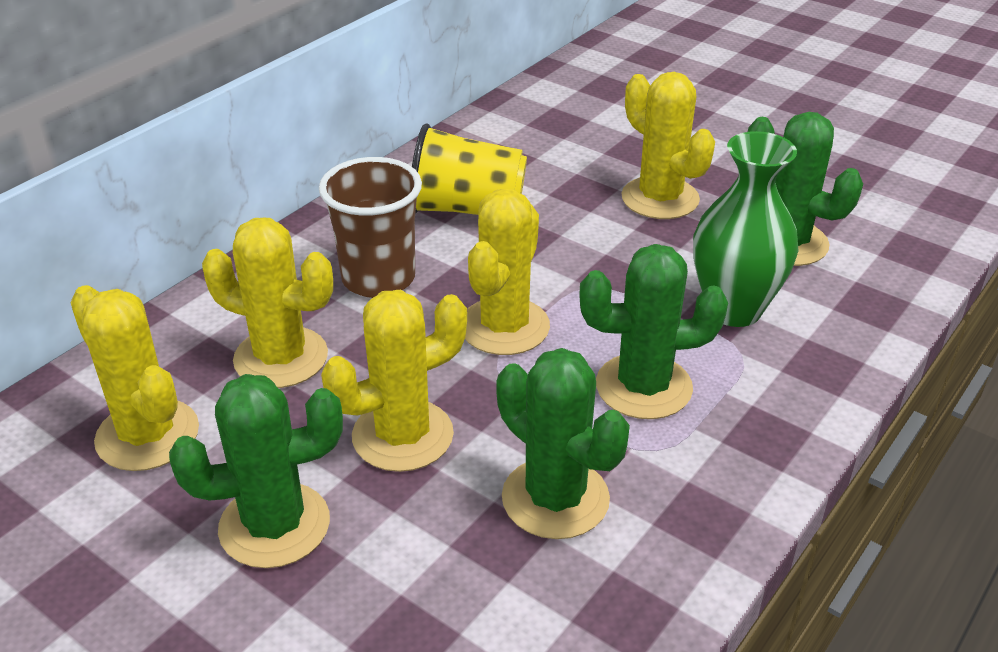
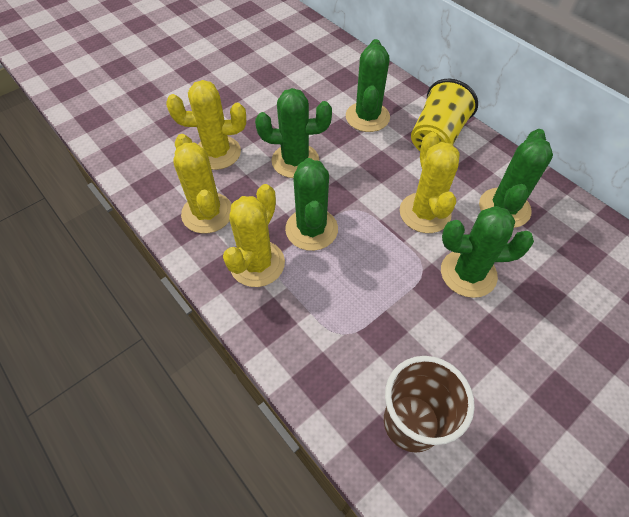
green cactus: [169,374,343,568] [496,348,630,539] [579,244,728,419] [748,112,863,266] = 4 -> [255,88,332,178] [285,158,338,251] [346,39,390,132] [441,206,534,298] [479,129,553,228] = 5
green vase: [693,131,799,327] = 1 -> none = 0
yellow cactus: [70,285,199,471] [202,218,333,388] [321,290,467,472] [465,189,550,355] [621,72,715,219] = 5 -> [166,80,246,170] [173,134,232,233] [223,184,285,287] [400,132,460,233] = 4

